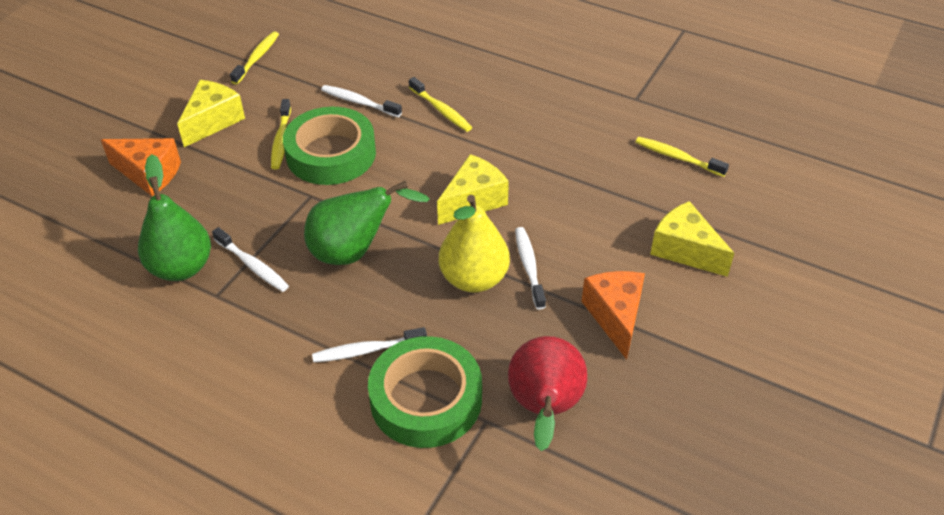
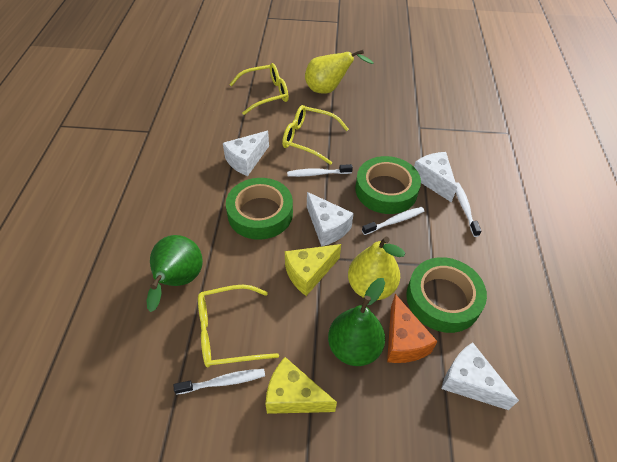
green tape: [283,107,376,185] [368,336,482,448] = 2 -> [226,178,293,240] [355,156,421,214] [406,257,487,333] = 3
orange cheese: [101,138,181,196] [581,271,645,360] = 2 -> [387,294,438,363] = 1
red pear: [508,336,587,451] = 1 -> none = 0
white cheese: none = 0 -> [223,131,269,176] [307,192,354,247] [414,152,457,203] [441,342,519,410] = 4
yellow cheese: [177,80,245,147] [437,154,509,225] [650,201,734,277] = 3 -> [265,357,337,414] [285,244,341,296] = 2
yellow glasses: none = 0 -> [198,285,279,367] [229,63,289,115] [282,105,349,165] = 3
yellow pear: [439,195,510,293] = 1 -> [305,50,374,94] [348,237,405,300] = 2
yellow toothbrush: [230,31,279,84] [271,99,291,170] [409,77,472,132] [635,137,729,177] = 4 -> none = 0

